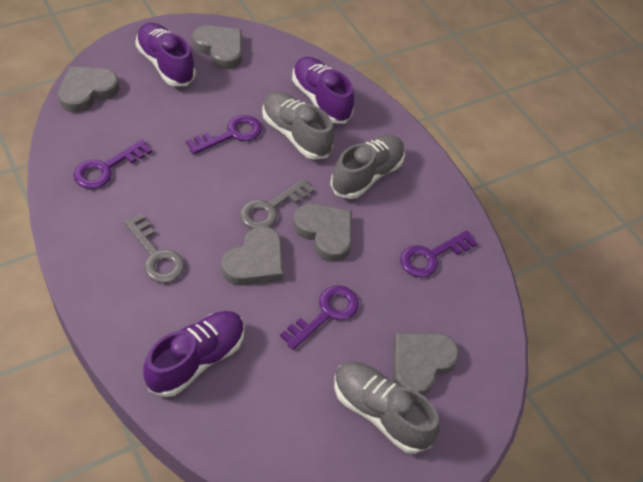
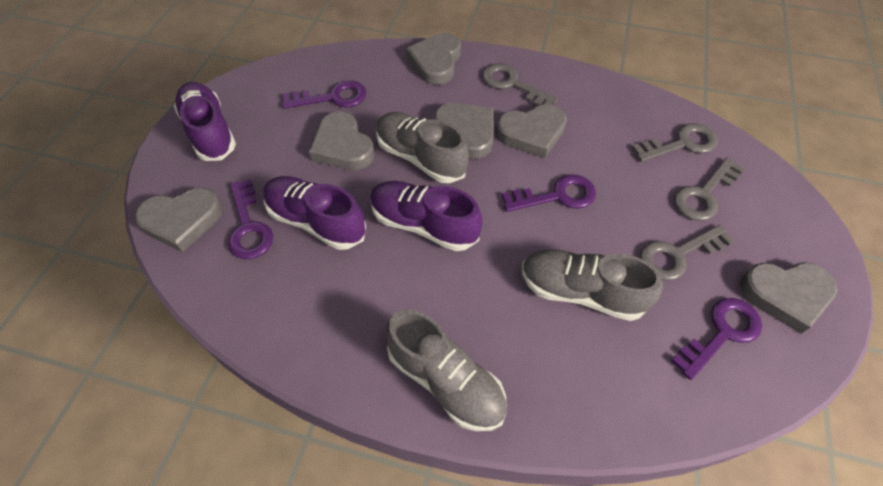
grey heart: [58,67,119,113] [192,25,242,69] [221,226,283,286] [293,204,352,262] [393,333,459,396] = 5 -> [135,188,223,252] [309,112,375,170] [406,33,461,85] [434,103,494,159] [496,104,567,158] [740,262,838,334] = 6
grey key: [124,214,185,283] [240,179,314,229] = 2 -> [483,63,558,106] [632,123,718,162] [640,225,734,281] [674,158,745,221] = 4

